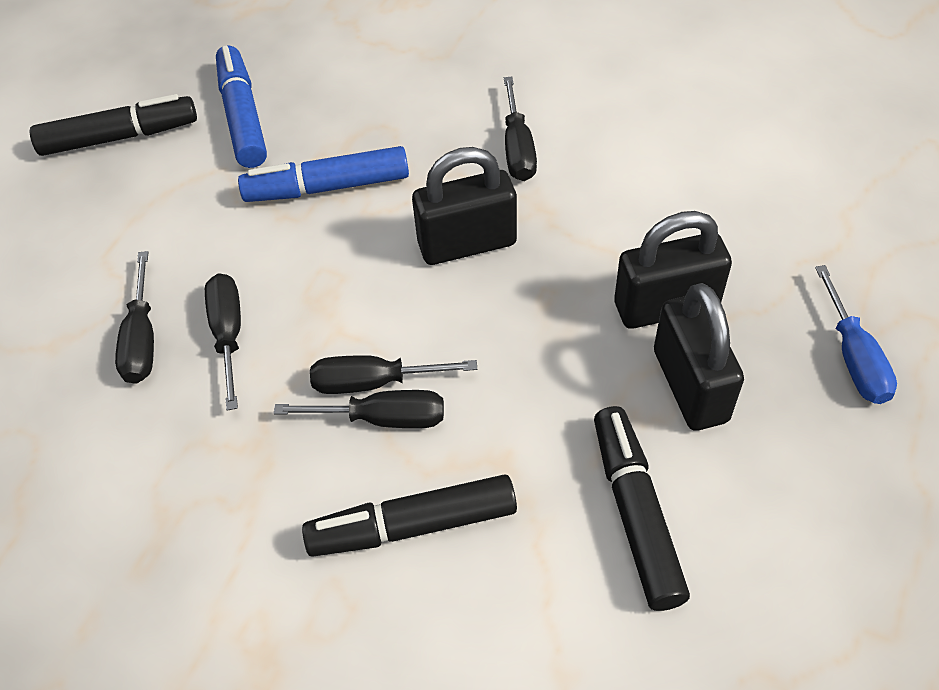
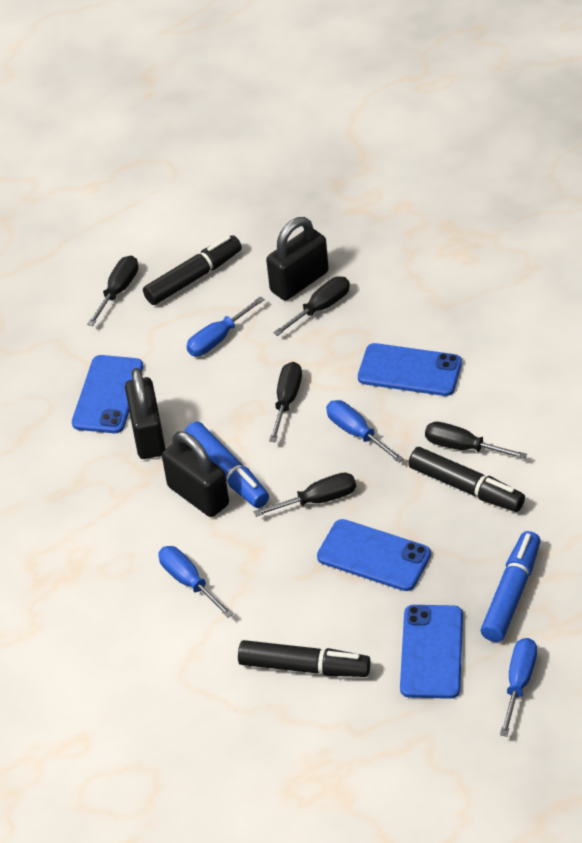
blue phone: none = 0 -> [72,355,143,433] [317,519,431,591] [358,343,462,396] [400,605,463,699] = 4
blue screwdriver: [815,265,897,404] = 1 -> [158,546,233,618] [186,296,265,356] [326,400,404,463] [500,638,537,737] = 4

